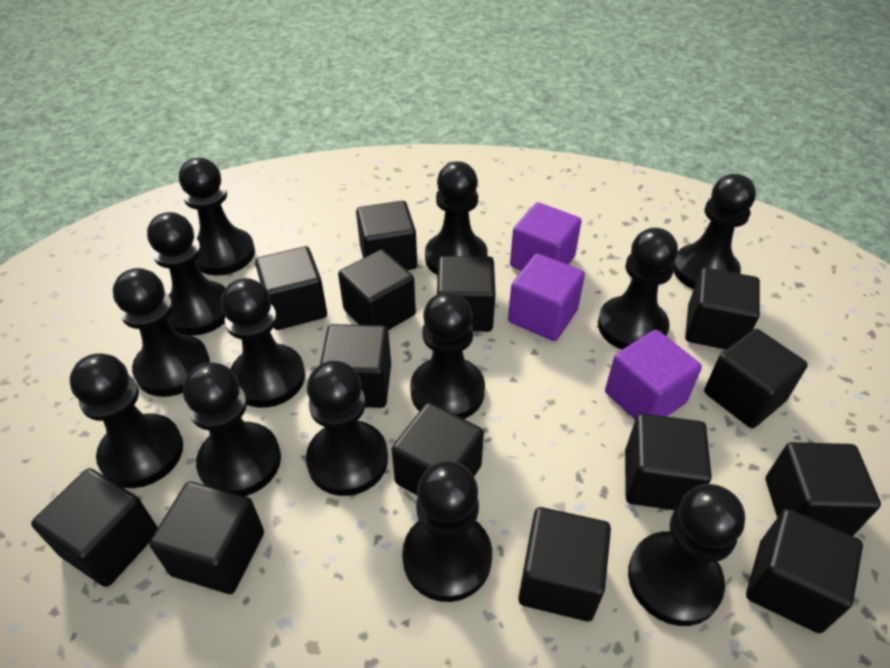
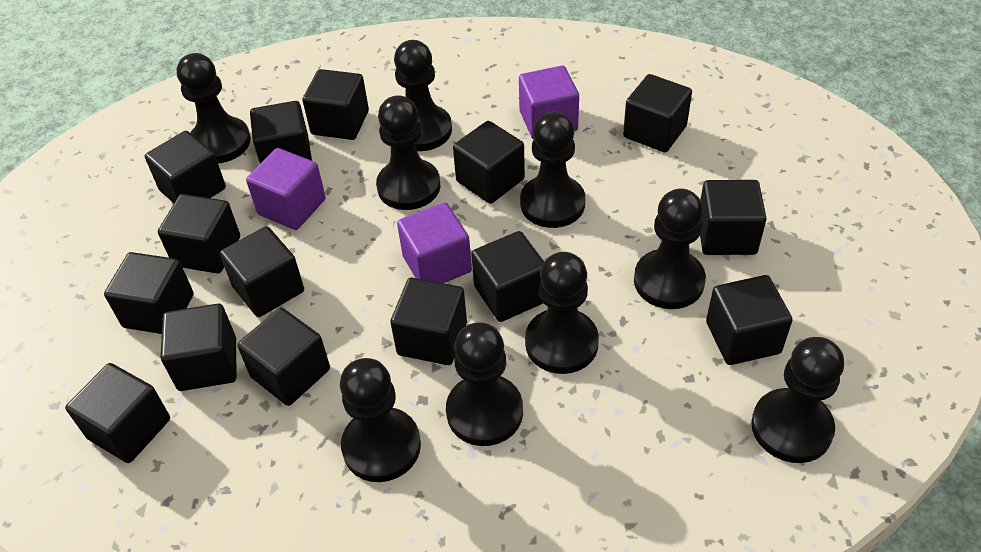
black cube: [31,468,158,587] [149,481,264,594] [255,246,327,330] [320,324,391,408] [338,249,416,330] [356,201,417,270] [392,403,484,496] [437,256,496,332] [518,507,611,621] [625,414,712,510] [685,267,760,350] [704,329,808,428] [746,509,863,633] [766,442,881,536] = 14 -> [65,363,170,463] [104,252,194,334] [145,131,226,203] [158,194,240,274] [161,304,236,391] [220,226,304,317] [237,308,330,406] [250,101,312,163] [302,69,369,140] [390,278,467,365] [453,121,525,204] [471,231,544,322] [623,74,692,153] [700,180,767,255] [706,275,793,365] = 15
black pawn: [70,353,183,488] [113,268,210,397] [147,212,226,336] [179,158,255,276] [183,362,281,496] [221,278,305,408] [306,361,388,496] [402,461,492,602] [410,292,485,419] [425,161,488,275] [598,228,678,350] [628,484,745,626] [673,174,756,290] = 13 -> [177,53,251,163] [340,358,421,482] [376,95,440,210] [394,40,452,151] [446,322,523,446] [520,112,585,228] [525,252,599,374] [634,188,706,309] [751,337,844,463] = 9

